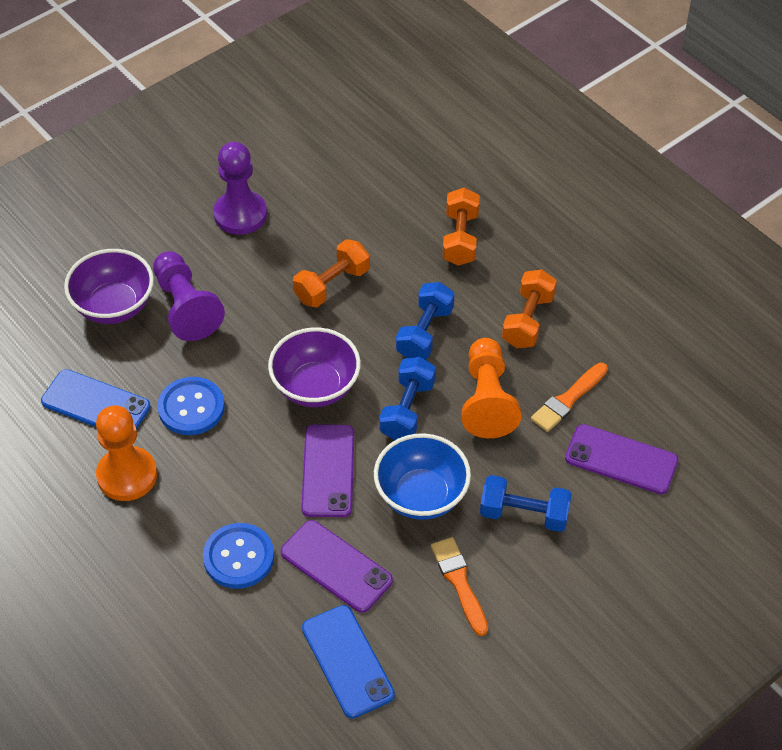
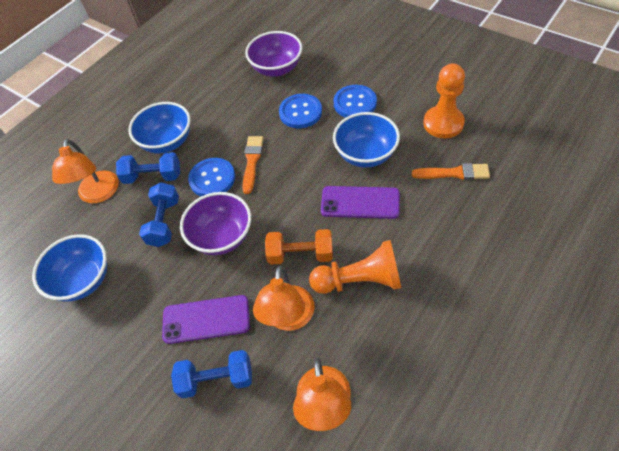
blue bowl: [374,433,471,520] = 1 -> [32,234,107,302] [128,102,191,154] [333,112,400,168] = 3
blue button: [158,377,225,435] [203,523,274,589] = 2 -> [188,158,235,196] [279,94,322,128] [334,85,377,118] = 3
blue phone: [41,369,151,430] [302,605,395,718] = 2 -> none = 0
orange dumbbell: [293,239,370,308] [443,188,480,266] [502,270,557,348] = 3 -> [265,229,333,264] = 1
orange lamp: none = 0 -> [52,139,119,203] [253,266,315,331] [293,357,351,431] = 3
purple pawn: [153,251,225,341] [213,142,267,235] = 2 -> none = 0
purple phone: [280,520,393,613] [301,424,354,517] [565,424,678,494] = 3 -> [162,295,250,344] [321,186,400,219] = 2

